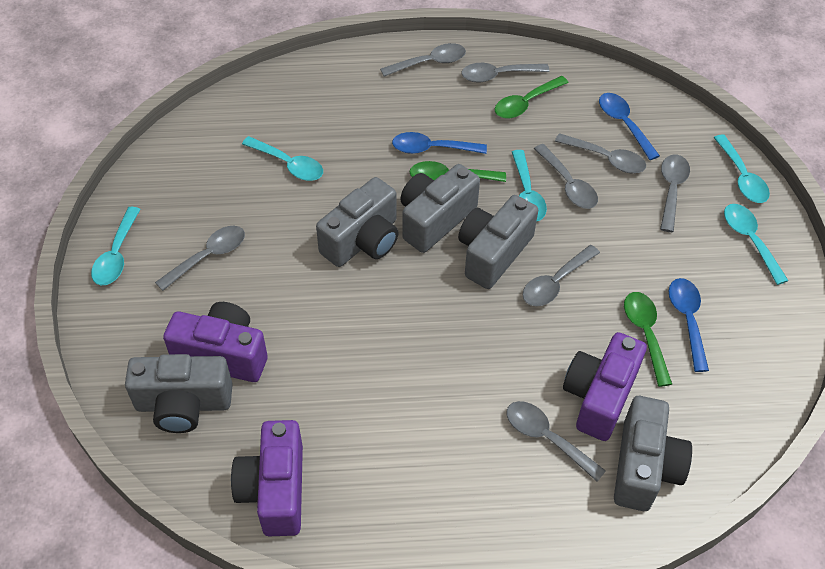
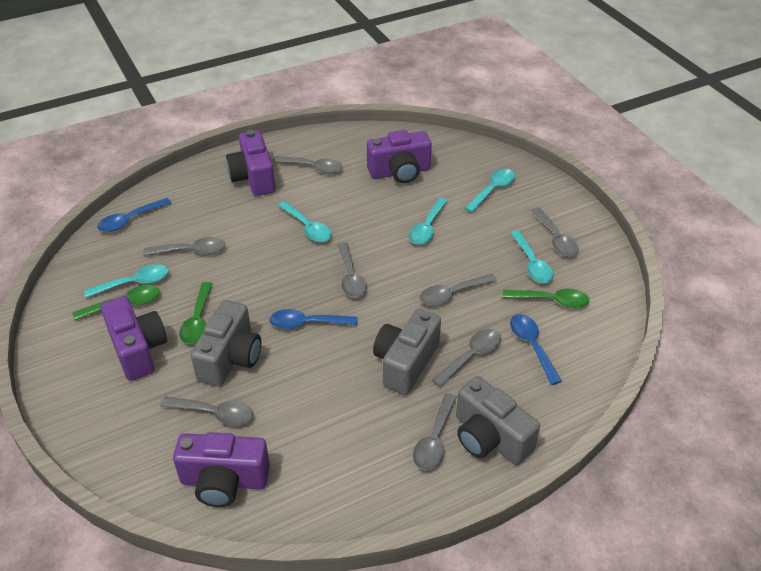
grey camera: [125,354,233,433] [316,177,399,267] [400,164,480,253] [458,195,538,289] [614,396,692,511] = 5 -> [191,300,261,387] [373,309,441,395] [456,376,540,465] = 3
purple camera: [163,302,268,382] [231,420,303,536] [563,332,647,441] = 3 -> [100,296,167,381] [173,432,270,507] [226,130,275,196] [367,130,432,183] = 4

